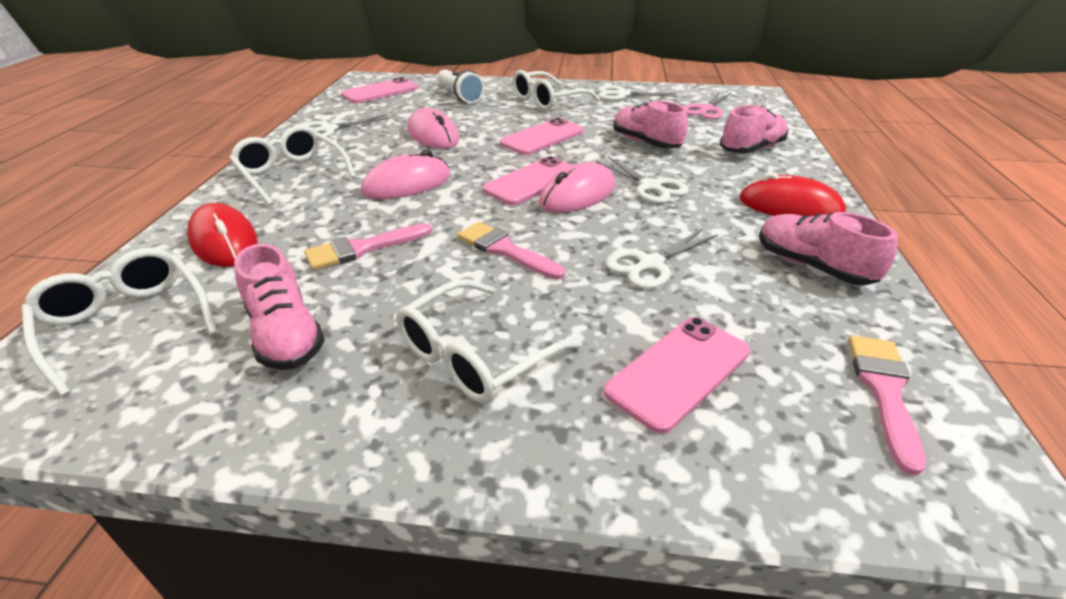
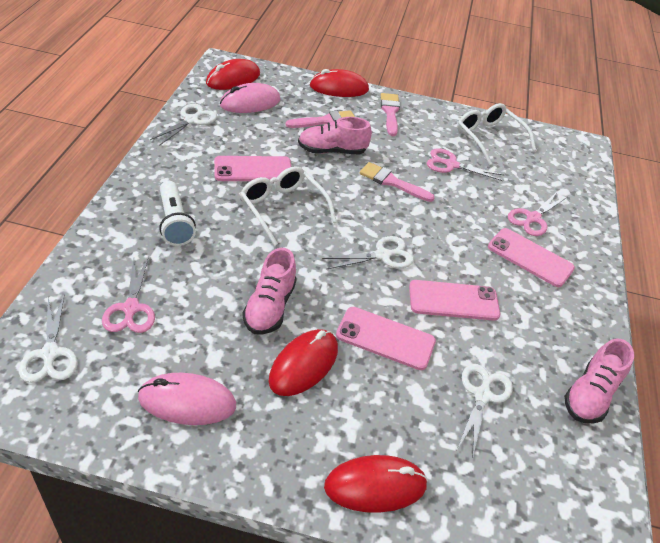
pink mouse: [361,150,450,199] [407,108,459,149] [539,162,615,213] = 3 -> [138,373,236,425] [220,83,281,113] = 2
pink scissors: [683,92,731,119] = 1 -> [102,256,155,333] [427,148,504,181] [508,192,567,236] = 3
pink shoe: [234,244,325,370] [613,100,688,149] [720,105,788,153] [759,212,898,286] = 4 -> [243,248,297,335] [298,117,372,154] [564,339,634,424] = 3
red mouse: [187,203,258,267] [739,172,846,216] = 2 -> [206,59,260,90] [268,329,338,396] [310,69,369,97] [324,455,428,513] = 4
white glasses: [22,248,218,397] [229,125,356,206] [396,279,582,404] [513,70,600,110] = 4 -> [240,166,337,246] [457,103,536,165] = 2

